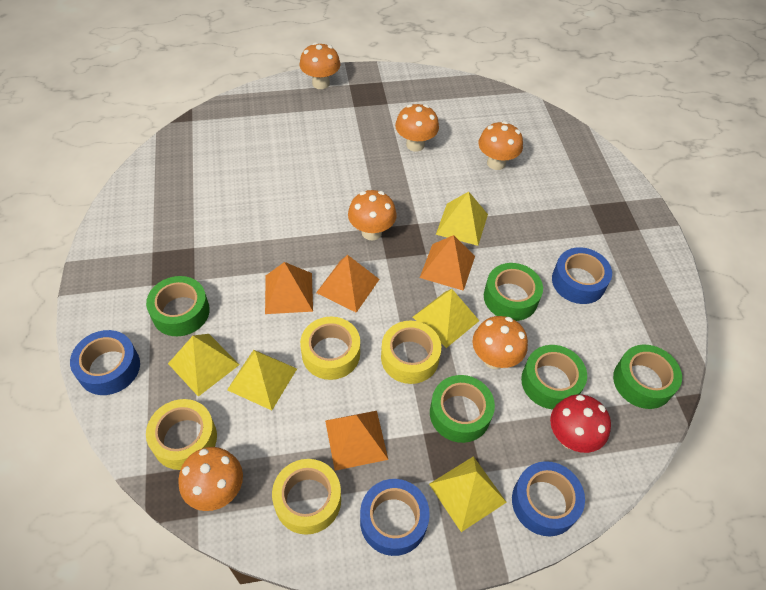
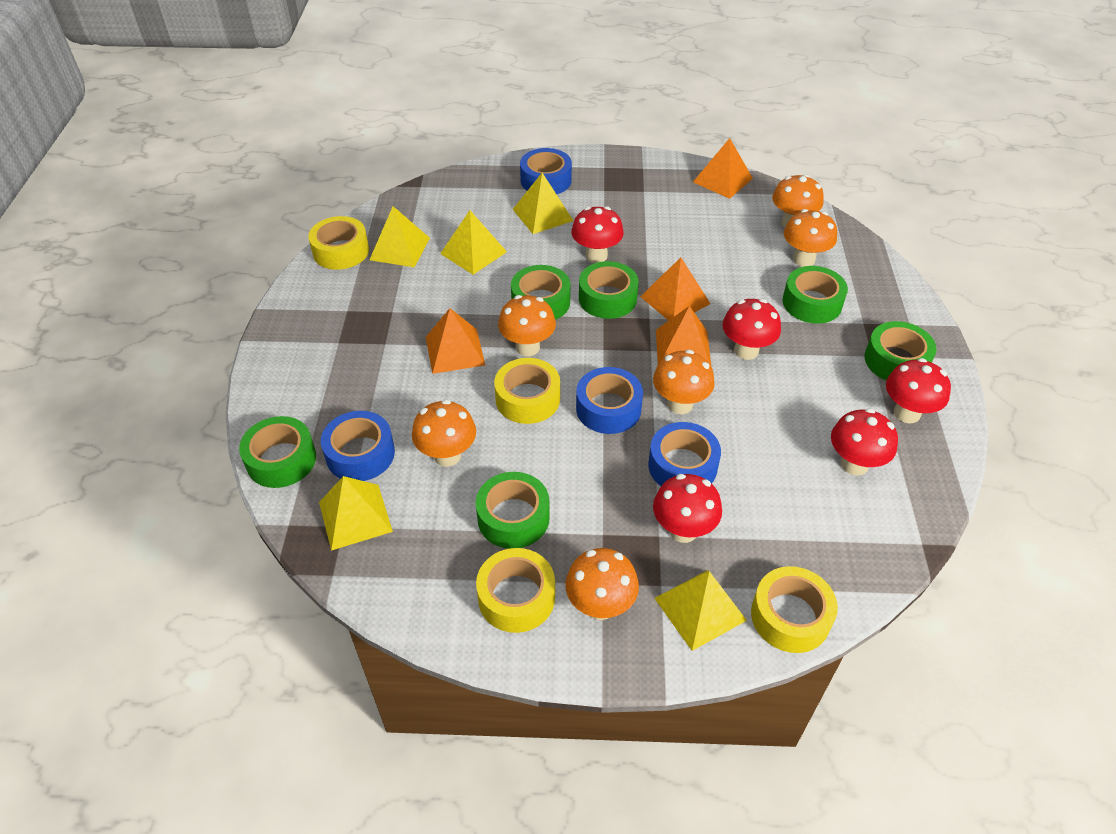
green tape: [146,276,210,336] [430,375,495,443] [484,263,543,321] [521,345,587,409] [613,345,682,409] = 5 -> [239,416,316,488] [476,472,550,549] [511,265,570,320] [579,261,639,319] [782,266,848,324] [865,321,936,381] = 6
red mushroom: [550,394,611,453] = 1 -> [571,206,624,263] [653,474,722,543] [722,299,781,360] [831,408,898,476] [886,358,951,423] = 5

